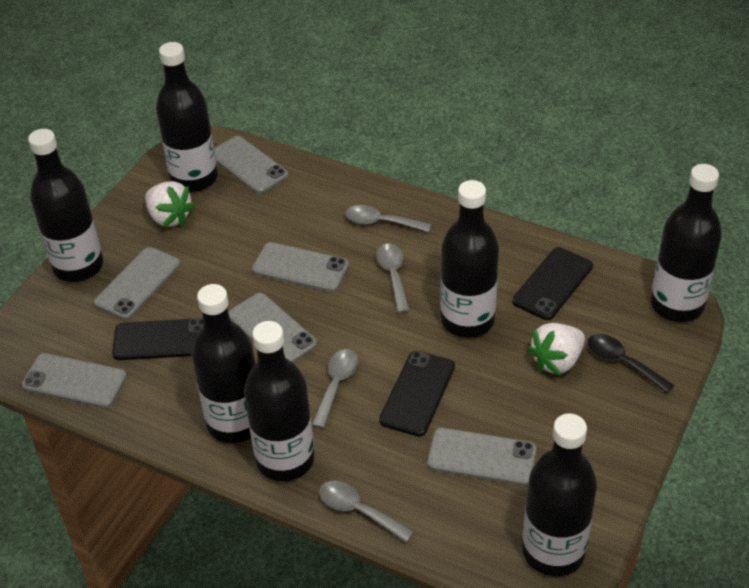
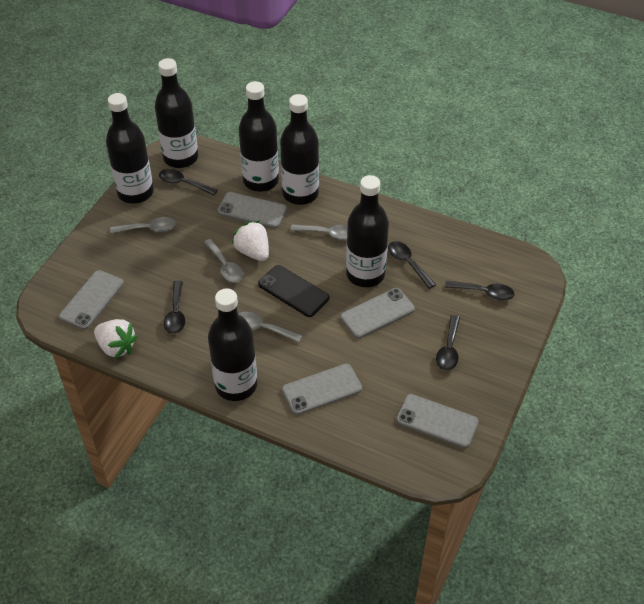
black bottle: [28,129,103,282] [156,42,218,192] [192,284,255,443] [244,321,315,481] [440,180,499,338] [522,413,597,576] [650,164,722,322] = 7 -> [106,93,154,204] [155,58,198,168] [208,288,257,401] [239,81,279,192] [280,94,319,205] [346,175,389,287] = 6
black phone: [112,318,203,360] [379,351,455,437] [512,247,593,320] = 3 -> [258,265,329,317] = 1
black spoon: [588,334,674,393] = 1 -> [159,169,218,195] [164,281,185,334] [388,241,436,289] [436,315,460,370] [445,281,515,301] = 5
grey phone: [21,353,127,408] [94,247,180,320] [214,136,289,194] [228,293,317,363] [252,242,349,292] [427,428,537,485] = 6 -> [59,270,124,330] [217,192,287,228] [282,364,362,415] [340,288,415,339] [396,394,479,448] = 5

